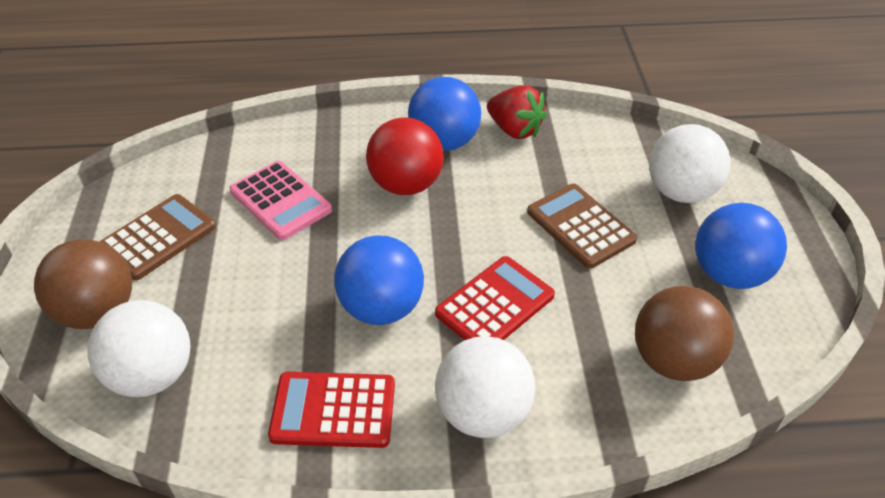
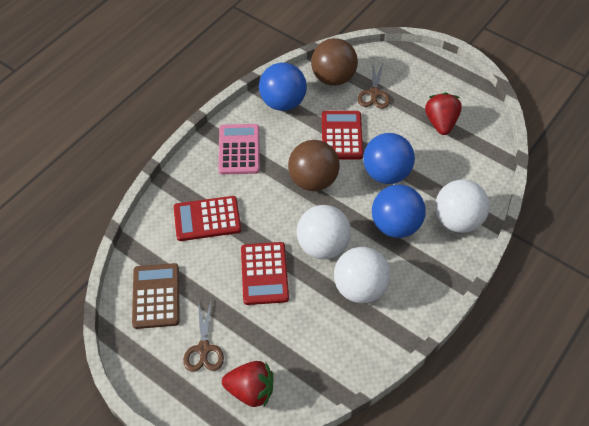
brown calculator: [99,194,216,280] [527,184,637,269] = 2 -> [132,263,180,329] = 1
brown scissors: none = 0 -> [183,301,224,372] [358,63,390,109] = 2
red ball: [366,117,444,195] = 1 -> none = 0
red calculator: [268,372,395,448] [435,256,555,340] = 2 -> [174,196,241,241] [241,242,289,305] [322,111,363,160] = 3
red strawberry: [487,85,547,139] = 1 -> [222,361,274,407] [425,92,462,135] = 2

